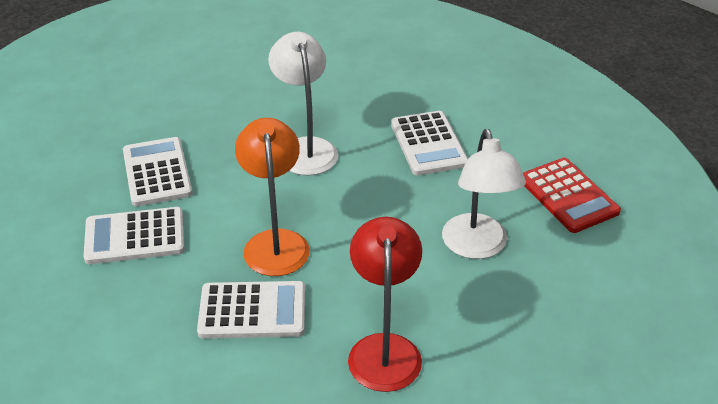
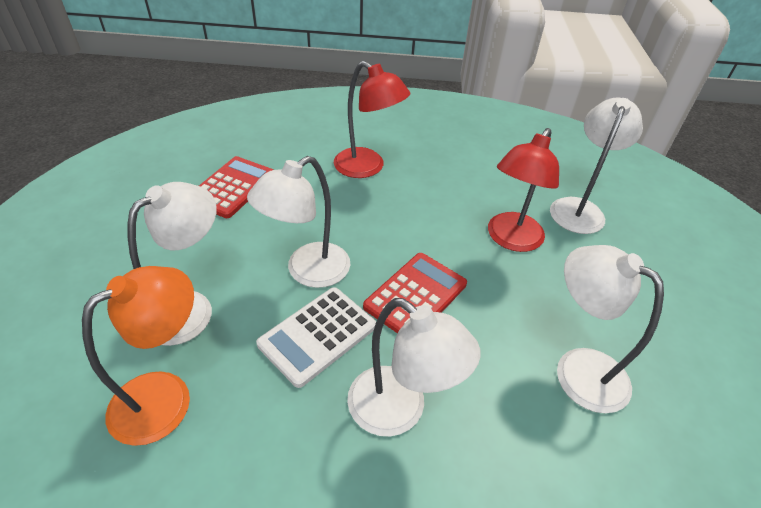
red calculator: [523,158,621,233] = 1 -> [199,156,274,218] [363,253,467,334] = 2
red lamp: [348,217,422,392] = 1 -> [334,61,410,178] [488,128,559,252] = 2
white calculator: [84,207,184,264] [123,137,192,206] [197,281,305,339] [391,111,468,175] = 4 -> [256,287,376,388] = 1
white lamp: [268,32,338,176] [442,129,526,259] = 2 -> [128,182,217,346] [247,156,350,288] [347,298,481,437] [550,98,643,234] [557,245,664,413] = 5

